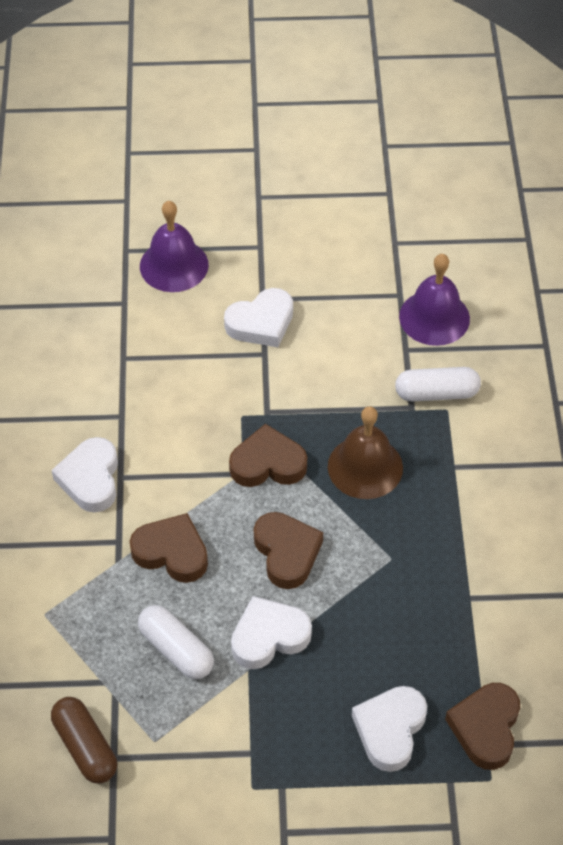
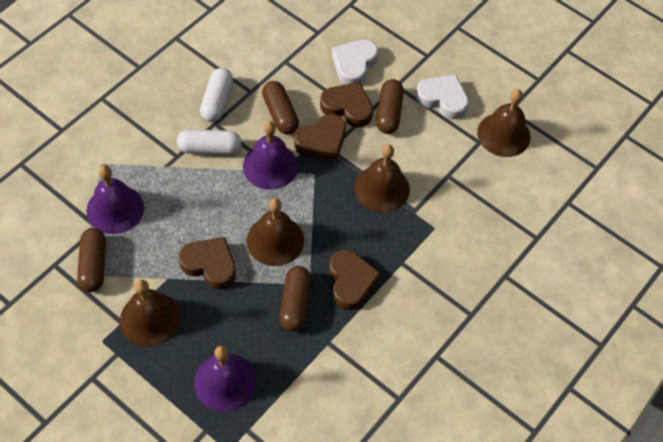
brown bell: [328,406,403,499] = 1 -> [120,279,181,347] [247,198,304,266] [354,144,410,213] [477,89,531,157] = 4
brown capsule: [51,697,117,784] = 1 -> [77,228,106,292] [262,81,299,134] [279,266,311,332] [376,79,404,134] = 4
purple bell: [140,201,209,292] [399,254,470,346] = 2 -> [86,165,144,234] [194,346,256,412] [243,121,298,190] = 3
white heart: [51,437,118,513] [224,288,293,347] [231,596,312,669] [352,686,427,772] = 4 -> [332,39,378,85] [416,75,469,119] = 2

